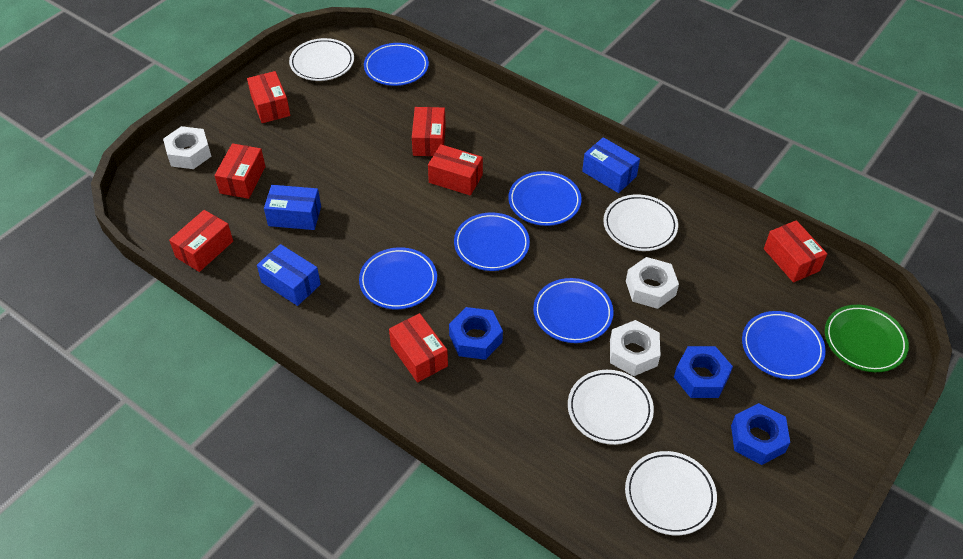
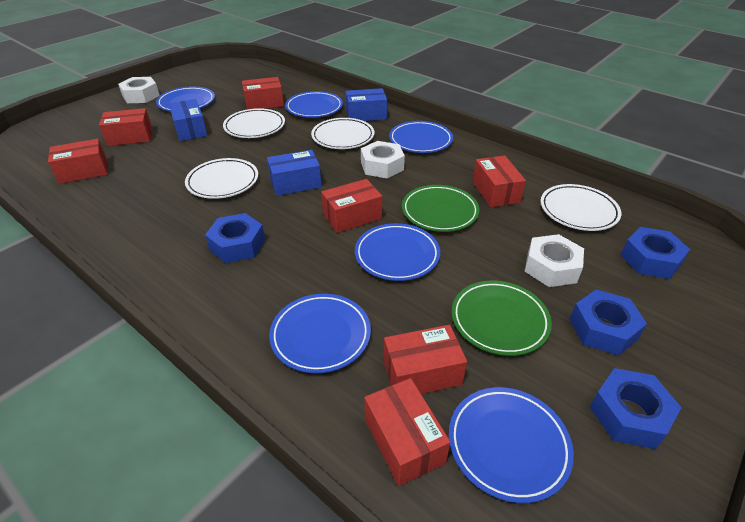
blue nut: [449,307,503,360] [674,346,733,398] [731,403,790,465] = 3 -> [205,213,265,263] [570,290,647,356] [590,368,682,449] [621,227,690,279] = 4
green plate: [825,305,909,372] = 1 -> [402,185,480,232] [452,281,552,356] = 2

